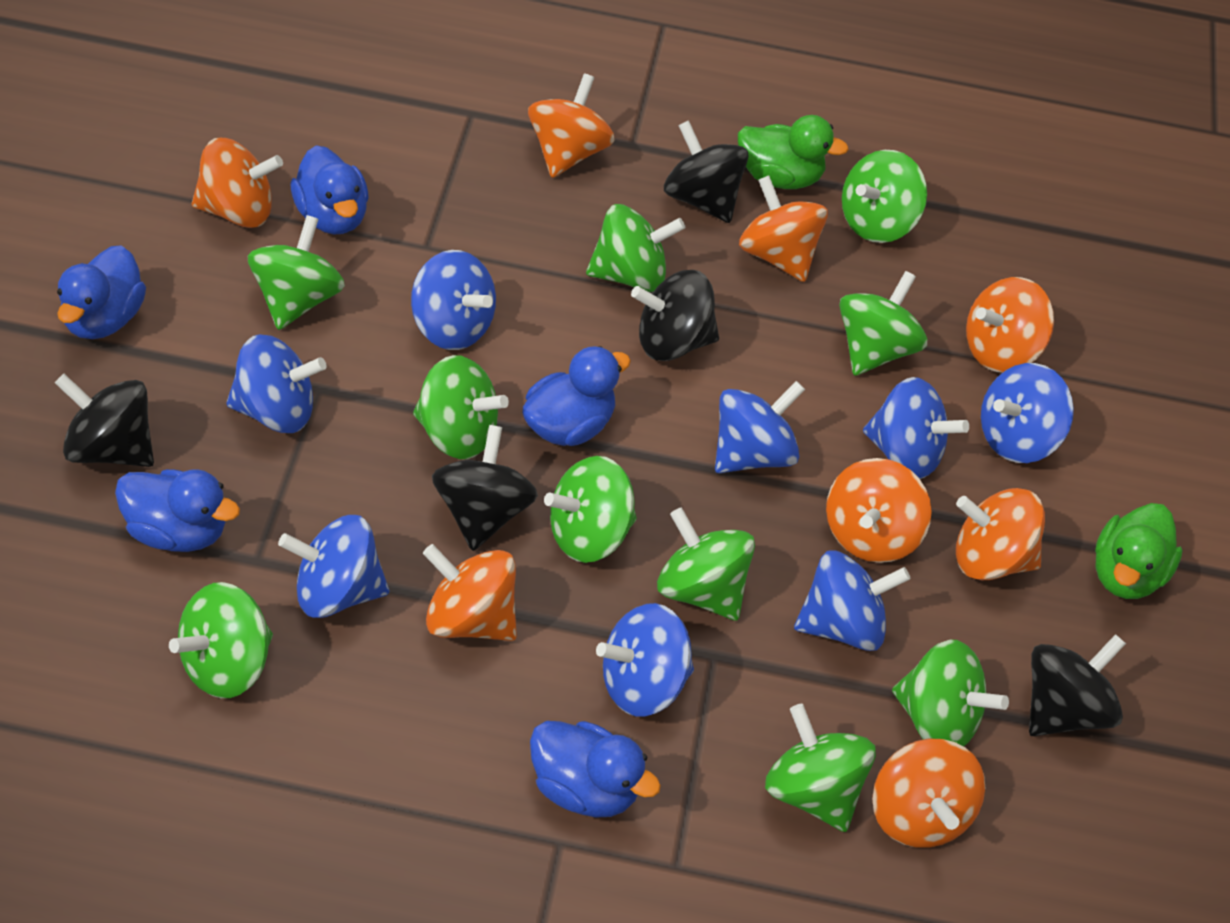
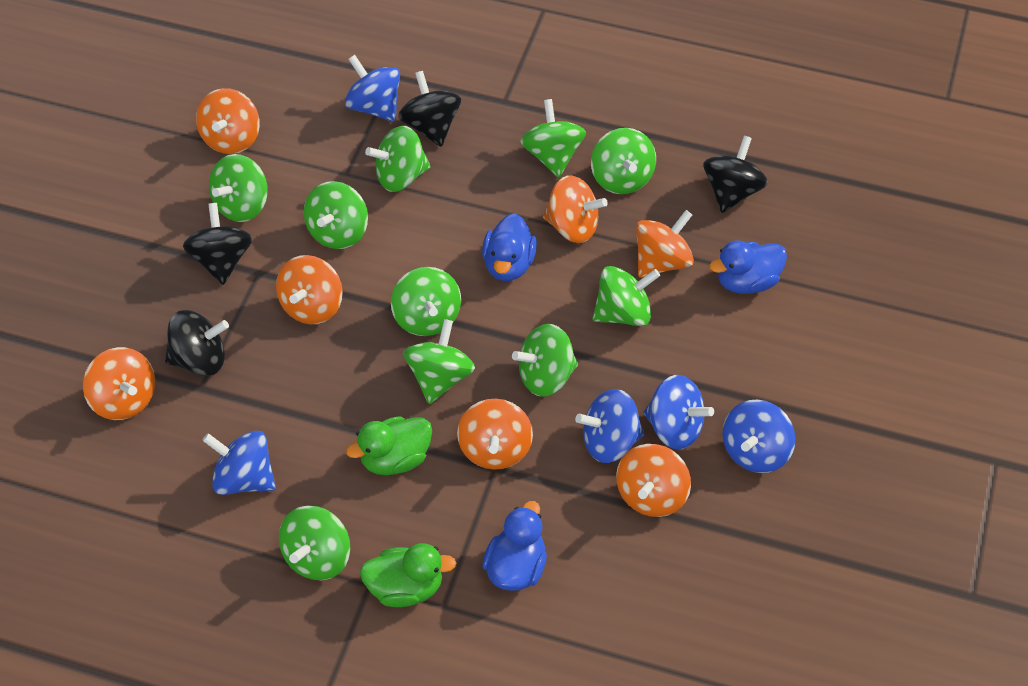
black spinning top: [55,374,154,467] [432,425,538,551] [631,270,719,361] [664,120,749,223] [1029,634,1126,736] = 5 -> [165,310,229,376] [183,203,253,285] [398,71,461,147] [703,136,768,213] = 4
blue duck: [57,245,146,339] [115,469,240,552] [290,145,369,235] [522,346,631,446] [530,721,661,817] = 5 -> [482,213,537,281] [482,501,547,591] [709,240,787,294] = 3
blue spinning top: [226,334,327,433] [278,515,389,618] [411,250,496,350] [596,603,694,717] [715,381,805,473] [794,550,910,651] [863,377,969,479] [981,363,1074,463] = 8 -> [202,431,276,495] [345,55,400,122] [575,389,644,463] [643,375,714,450] [722,400,795,473] = 5
orange spinning top: [192,138,283,228] [423,544,517,641] [528,74,615,178] [739,176,828,282] [826,458,932,563] [873,739,985,847] [956,488,1045,580] [966,277,1054,372] = 8 -> [83,347,155,420] [196,88,260,154] [276,255,343,324] [457,399,533,470] [542,175,608,243] [616,444,691,517] [636,210,694,278] = 7

